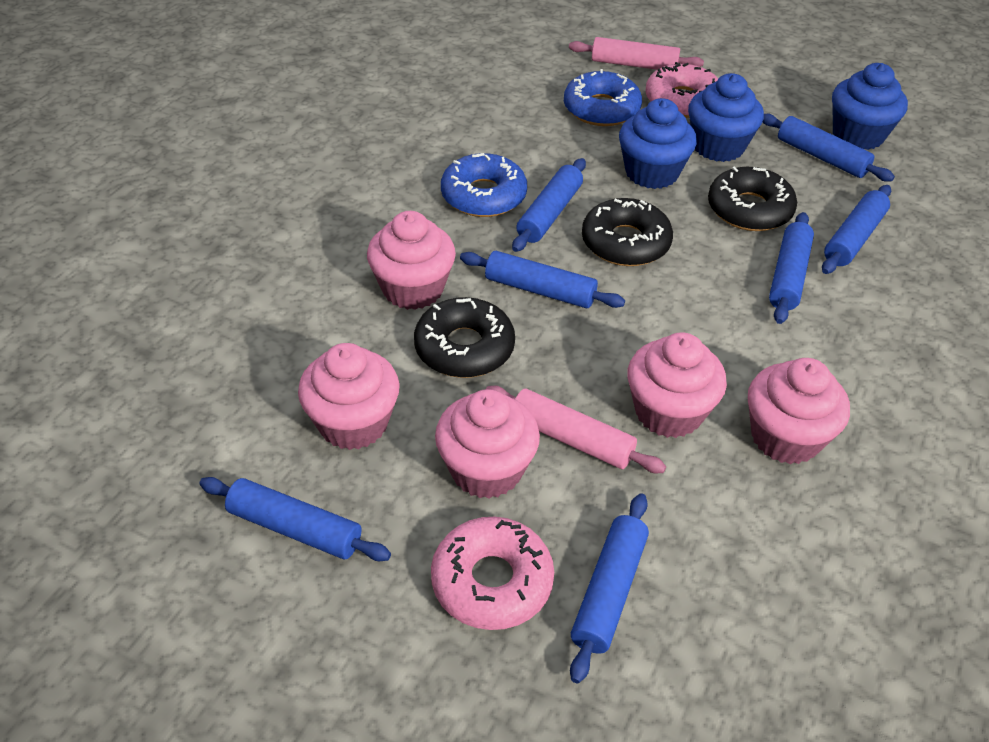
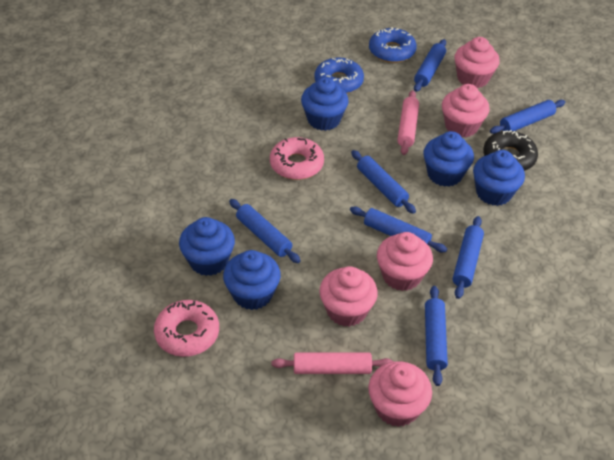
black donut: [414,297,515,378] [582,198,673,266] [708,167,797,231] = 3 -> [483,130,538,171] = 1
blue cupcake: [619,98,697,189] [688,73,764,162] [832,63,908,150] = 3 -> [179,217,235,276] [223,250,281,310] [301,77,349,131] [423,131,474,187] [473,150,525,206] = 5

